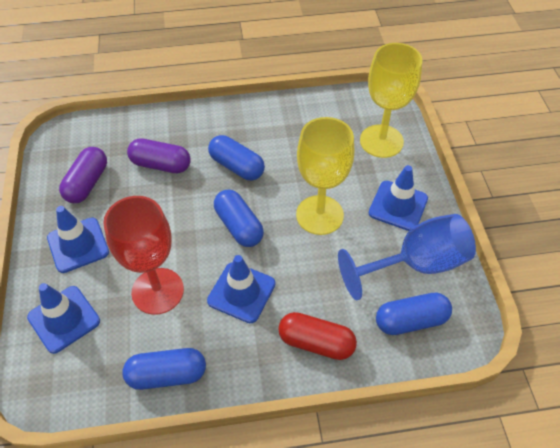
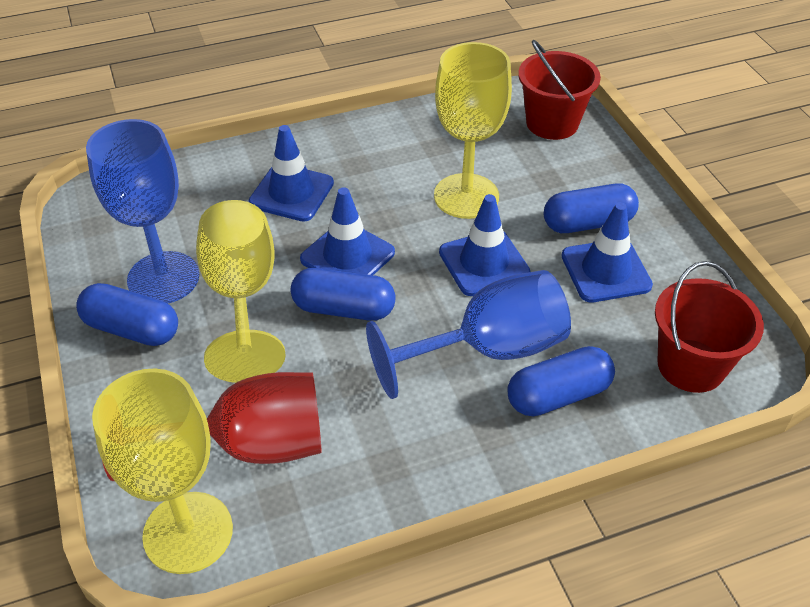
blue goblet: [338,214,476,300] = 1 -> [86,119,199,303] [366,270,571,399] = 2
purple capsule: [59,147,107,203] [127,139,191,173] = 2 -> none = 0
red bucket: none = 0 -> [518,40,601,140] [655,261,764,393] = 2
red capsule: [278,312,357,360] = 1 -> none = 0
yellow goblet: [296,117,354,235] [360,43,422,158] = 2 -> [92,369,233,574] [196,200,286,383] [434,42,512,219] = 3

